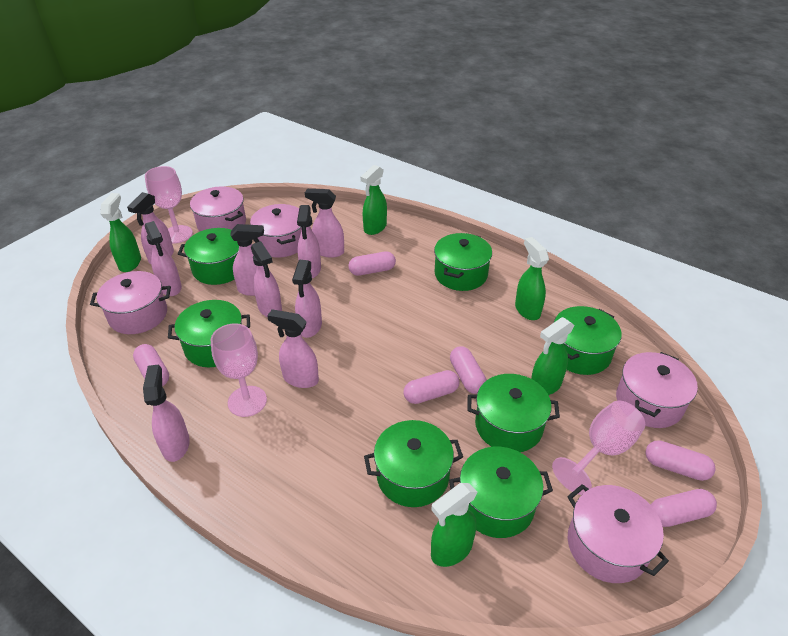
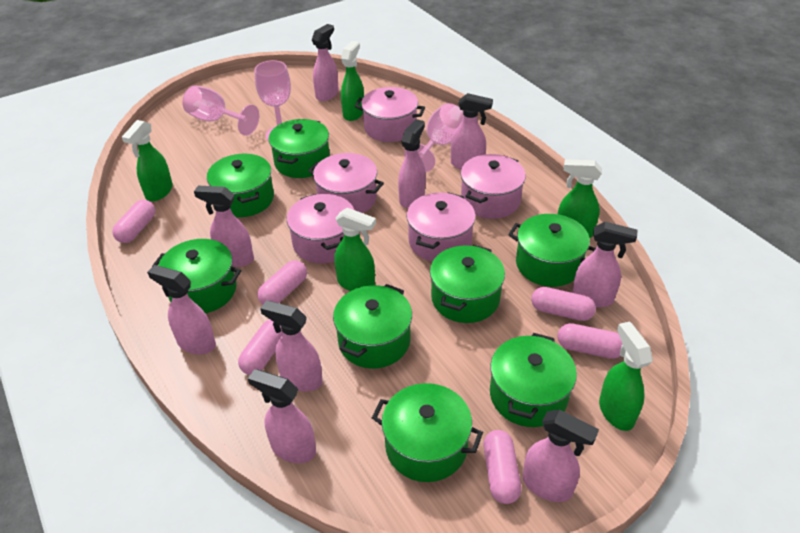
green pot: [168,300,250,367] [178,228,239,285] [364,420,463,507] [434,233,492,291] [449,447,553,538] [467,374,560,452] [554,306,621,375] = 7 -> [152,239,241,313] [207,154,274,217] [269,119,330,178] [333,284,412,369] [372,383,483,482] [430,245,505,323] [490,333,577,427] [508,214,596,287] = 8

